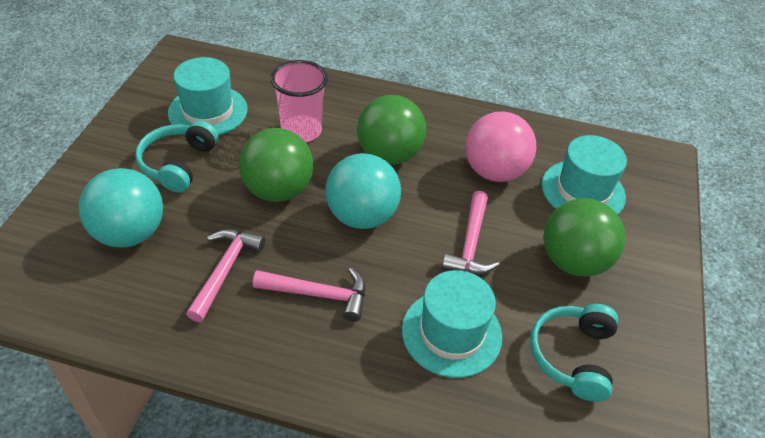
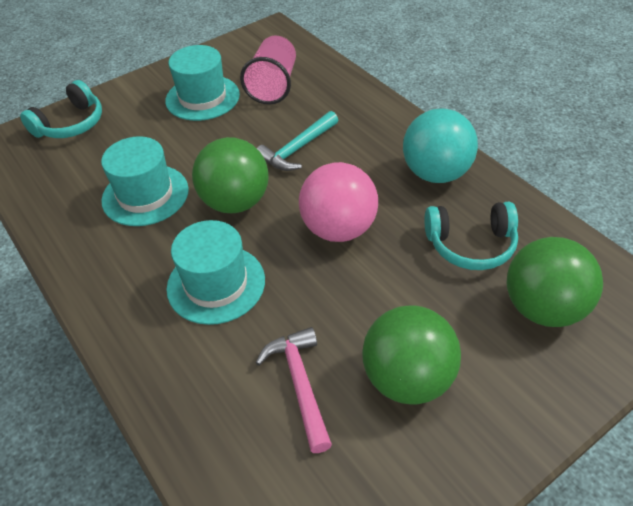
pink hammer: [186,229,265,322] [253,268,365,322] [442,191,499,274] = 3 -> [256,327,332,453] = 1
turquoise ball: [79,168,163,247] [325,153,401,229] = 2 -> [403,108,478,183] = 1
turquoise hammer: none = 0 -> [257,111,338,171] = 1

